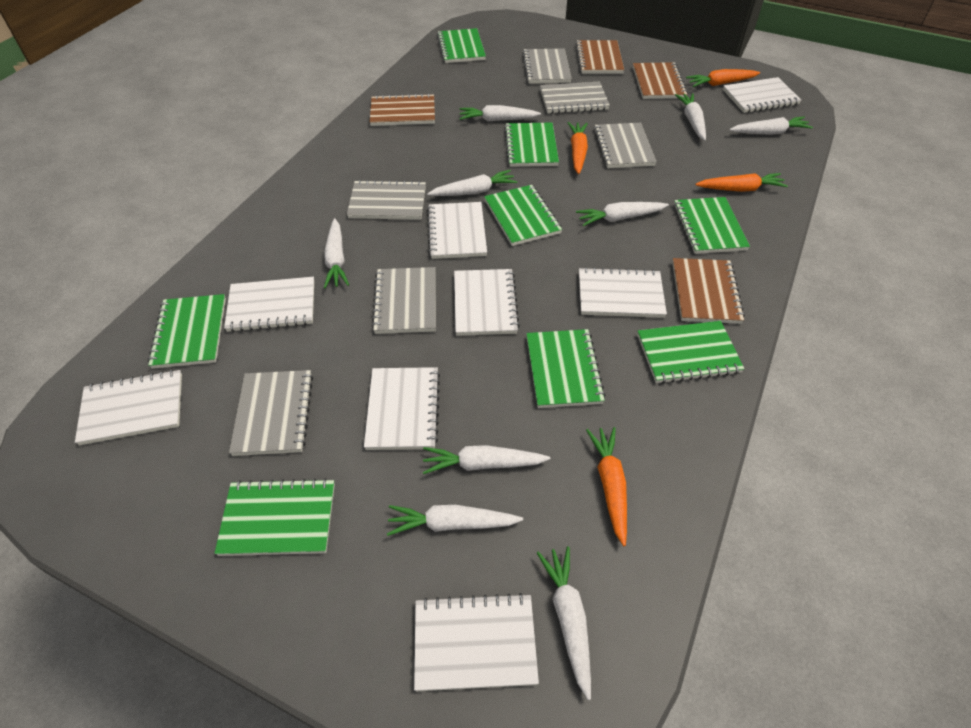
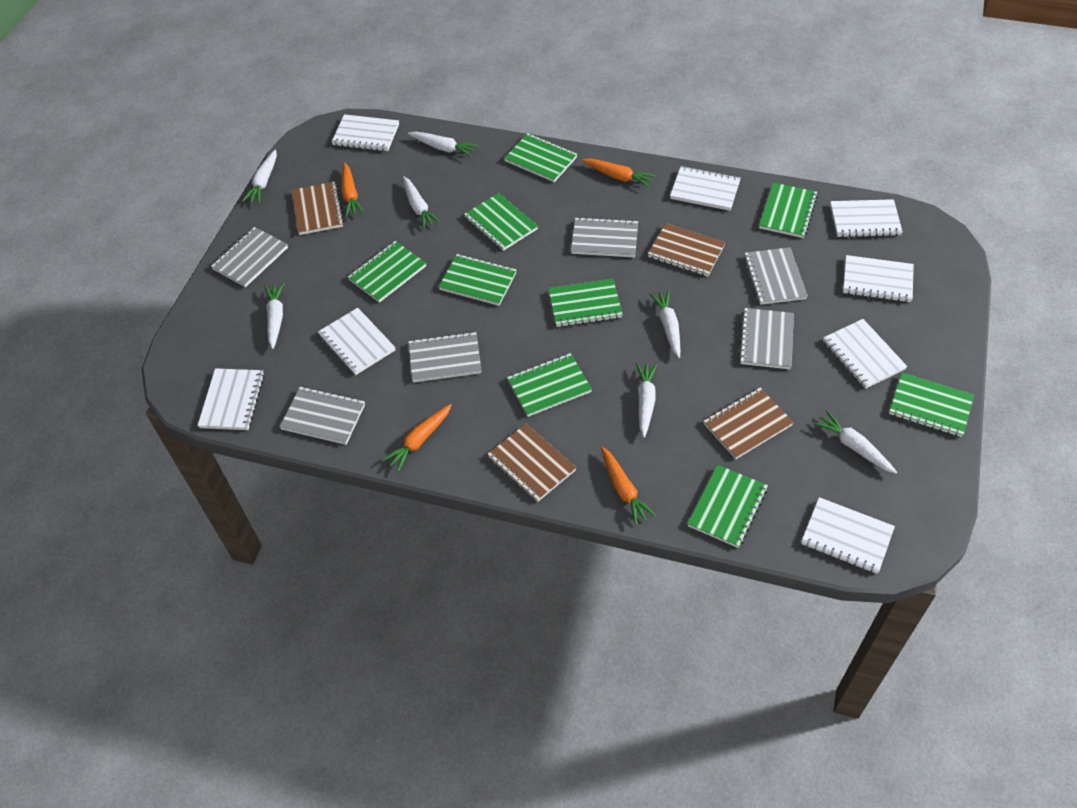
green notebook: [148,294,226,369] [214,478,335,556] [437,28,486,63] [484,185,562,246] [504,122,559,167] [526,329,606,408] [637,321,744,384] [674,197,750,254] = 8 -> [348,241,426,303] [439,254,517,306] [464,193,538,251] [504,133,577,182] [507,353,592,417] [548,279,623,327] [687,465,768,548] [759,183,818,238] [889,373,974,437] = 9
white carrot: [324,218,349,288] [387,505,523,536] [423,445,550,474] [427,170,517,196] [459,105,541,122] [537,546,591,700] [576,202,669,226] [675,93,706,141] [729,117,813,135] = 9 -> [242,149,277,203] [264,283,284,349] [403,176,441,229] [408,132,478,157] [636,363,657,438] [650,290,680,358] [814,411,897,474] = 7

